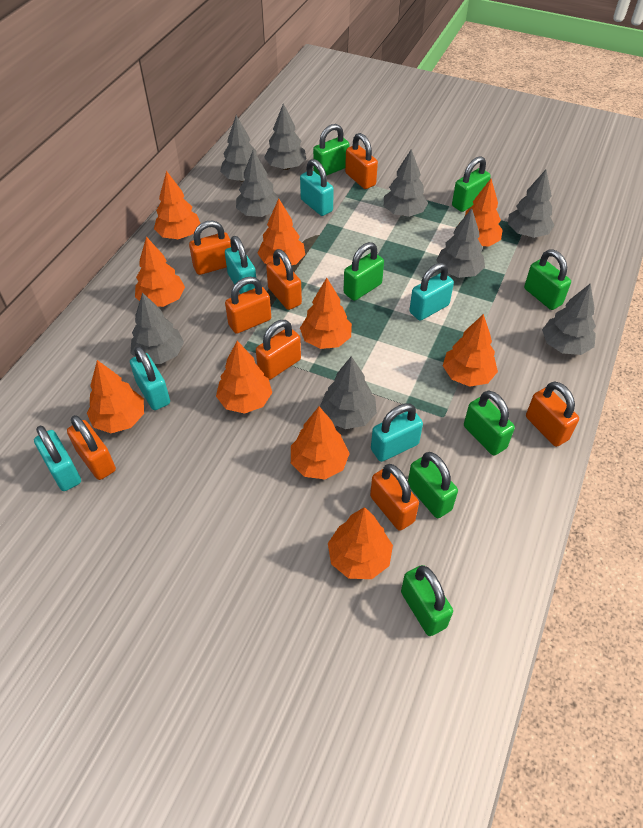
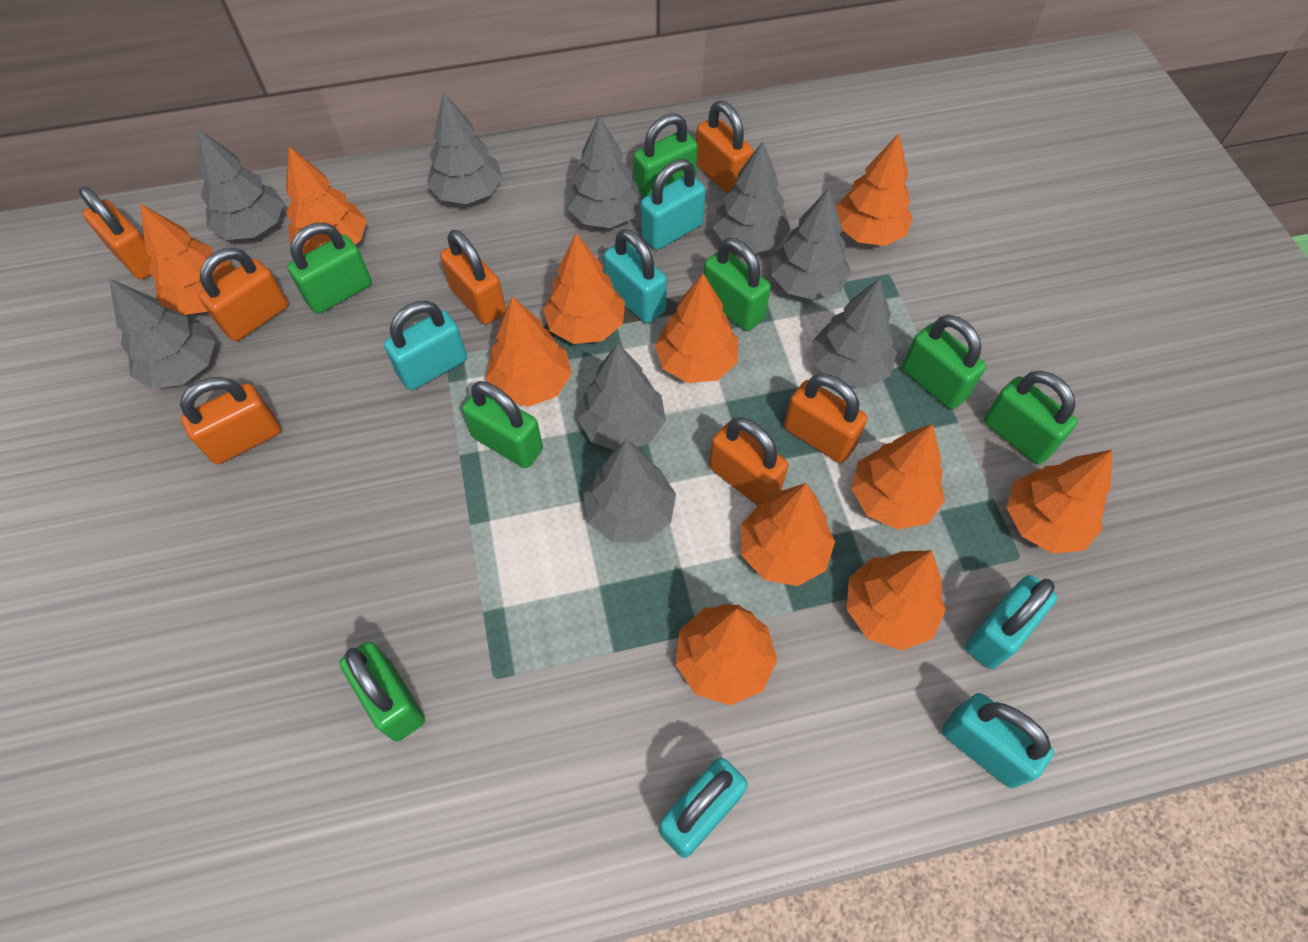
orange padlock: [67,415,116,480] [189,220,231,275] [225,277,271,334] [256,320,301,380] [266,249,302,310] [345,133,378,189] [370,464,419,531] [526,382,579,447] = 8 -> [79,187,151,280] [180,377,281,464] [199,248,288,341] [440,230,506,325] [696,101,753,194] [709,417,788,506] [784,374,867,463] = 7
orange tree: [87,360,144,433] [135,236,185,307] [154,171,201,239] [216,341,272,414] [258,198,305,265] [291,407,350,479] [300,278,352,349] [328,507,393,579] [443,314,498,387] [456,179,503,246] = 10 -> [140,204,235,315] [286,146,367,255] [485,296,572,407] [543,233,625,344] [655,273,738,383] [675,604,777,705] [741,483,835,586] [835,133,913,246] [847,550,946,651] [851,424,945,530] [1007,450,1112,554] = 11

